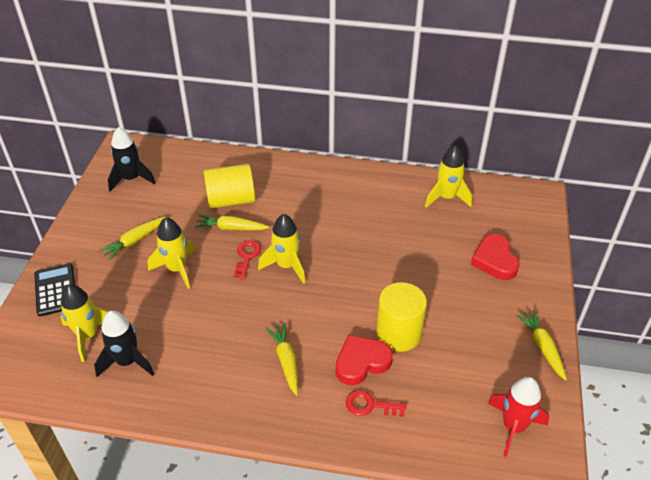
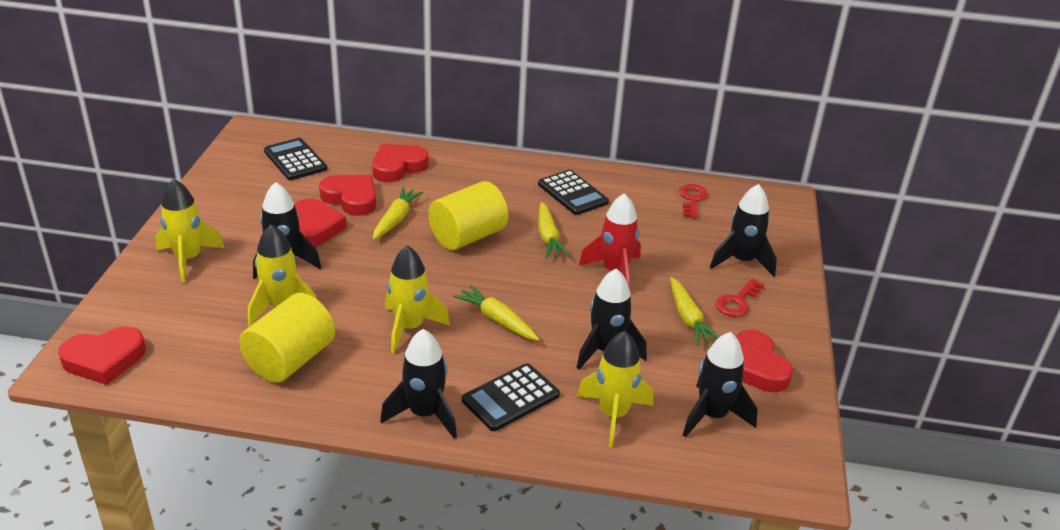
black calculator: [34,263,75,316] = 1 -> [264,138,327,180] [462,363,560,431] [538,170,609,215] = 3
black rocket: [94,311,154,377] [108,127,155,192] = 2 -> [253,182,321,279] [380,329,457,439] [577,268,647,369] [683,332,758,437] [710,184,777,277] = 5
red heart: [336,335,393,385] [471,234,520,280] = 2 -> [58,327,146,385] [295,199,347,247] [319,175,376,216] [372,144,429,182] [736,330,793,392] = 5

